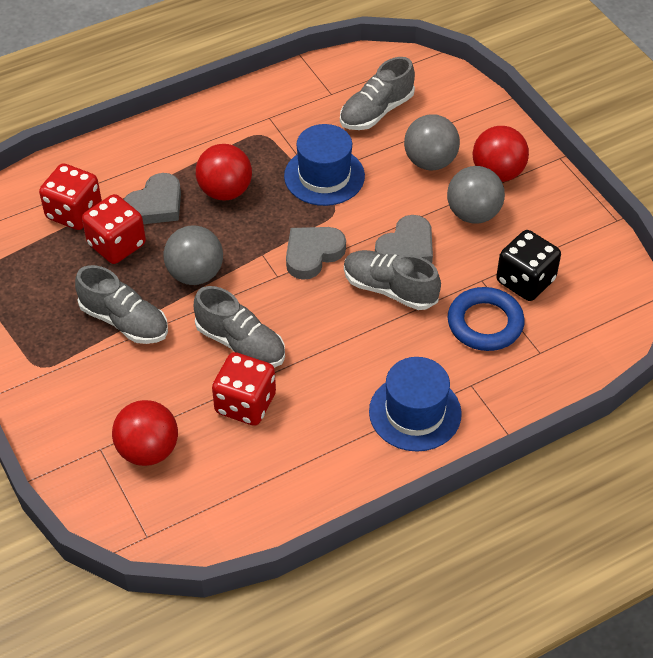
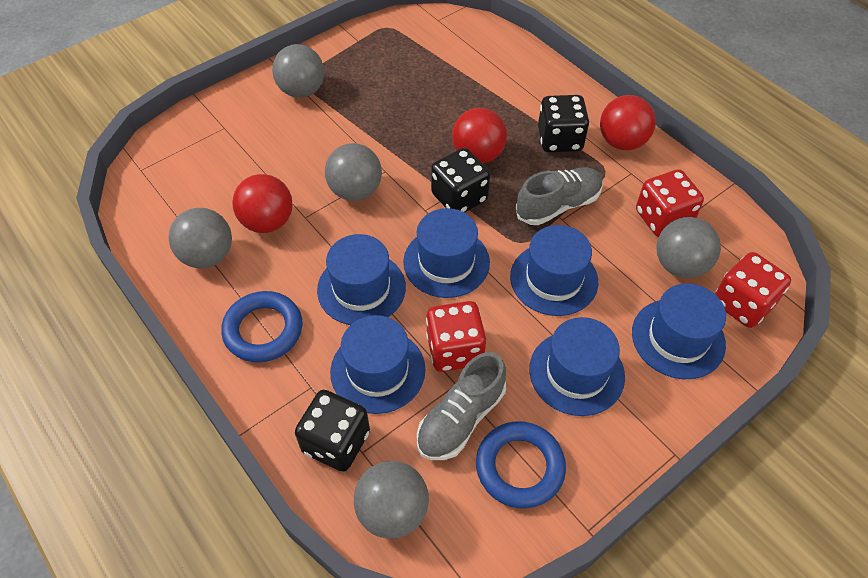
black dice: [496,230,561,301] = 1 -> [295,390,370,472] [431,148,490,213] [538,95,589,152] = 3
blue hat: [284,124,365,206] [369,357,462,451] = 2 -> [317,234,406,325] [330,315,425,414] [403,208,490,298] [510,225,598,316] [529,317,625,416] [632,283,726,379] = 6
blue ring: [448,287,525,351] = 1 -> [221,291,303,363] [476,421,566,509] = 2
grey ball: [164,225,223,285] [404,114,460,170] [447,166,505,224] = 3 -> [169,208,232,268] [272,44,324,98] [325,143,382,201] [354,461,429,539] [656,217,721,278] = 5
grey heart: [124,173,181,224] [286,227,346,280] [375,215,433,263] = 3 -> none = 0
grey shoe: [75,265,168,344] [194,286,285,368] [340,57,415,130] [344,250,441,310] = 4 -> [417,352,506,460] [516,167,603,225] = 2

